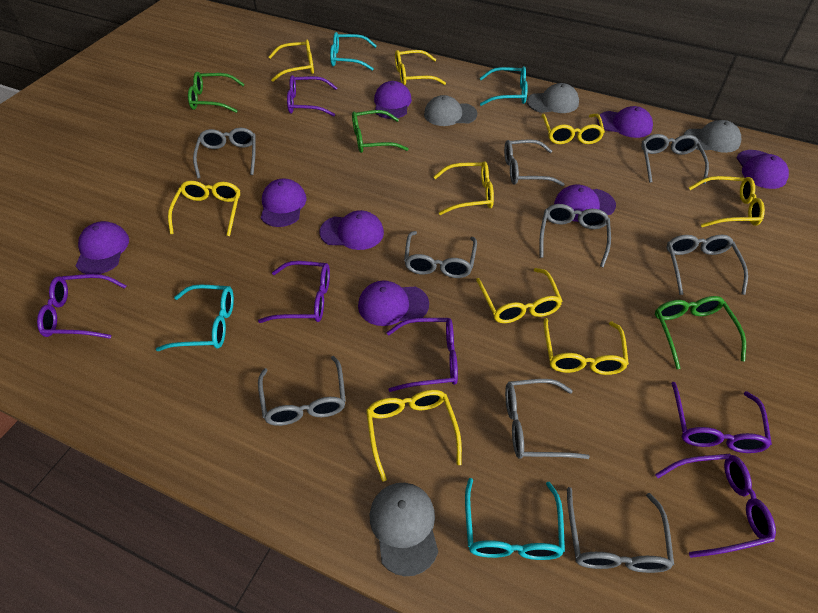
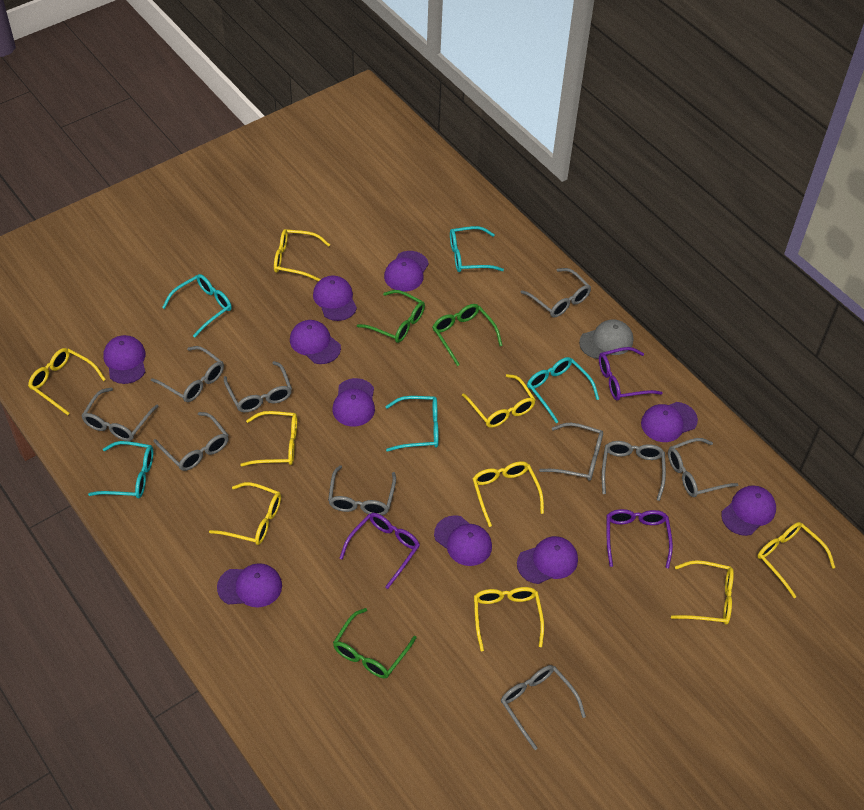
grey cap: [370,483,438,576] [424,95,477,126] [527,83,579,113] [683,120,741,153] = 4 -> [579,320,633,359] = 1
grey glasses: [193,128,256,178] [258,356,346,426] [404,231,477,278] [504,139,564,186] [505,379,590,459] [539,204,611,267] [567,487,674,573] [641,134,709,184] [667,235,748,295] = 9 -> [81,388,159,441] [151,346,224,402] [153,412,229,471] [224,361,292,412] [328,465,396,515] [501,665,586,750] [520,268,591,318] [539,423,603,481] [602,441,666,501] [668,438,739,497] = 10
purple cap: [76,221,129,274] [261,178,306,227] [319,210,384,250] [358,280,429,326] [374,81,412,119] [554,184,616,222] [597,106,653,138] [737,150,789,189] = 8 -> [103,335,146,384] [217,563,282,607] [290,320,341,364] [313,275,357,321] [332,378,375,427] [384,251,429,292] [434,515,492,566] [517,536,578,584] [641,402,698,442] [721,485,776,536] = 10
purple glasses: [37,274,127,339] [258,261,330,323] [287,75,337,116] [387,318,458,392] [655,454,776,558] [671,382,772,453] = 6 -> [339,513,420,589] [599,347,662,401] [607,509,673,568] = 3
turquoise glasses: [156,285,234,351] [330,32,377,71] [465,478,565,560] [480,66,528,106] = 4 -> [88,441,153,498] [162,274,232,338] [385,396,439,452] [450,226,504,272] [527,357,599,423] = 5

